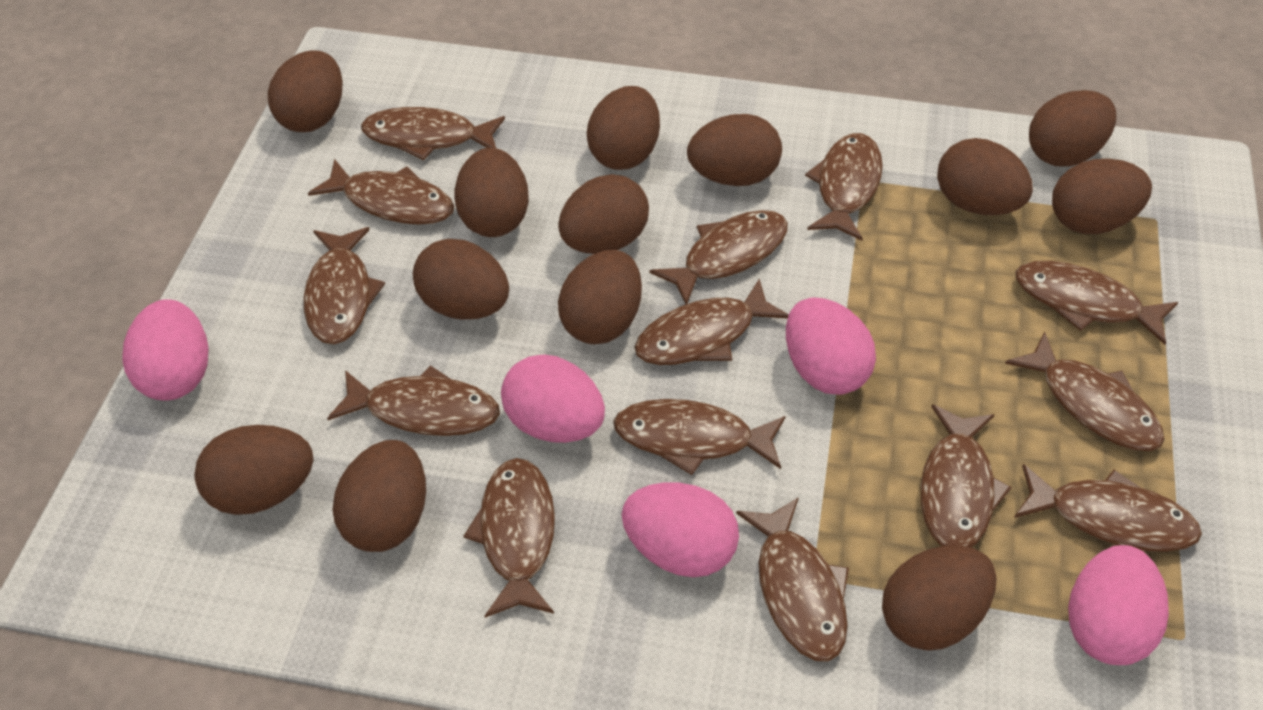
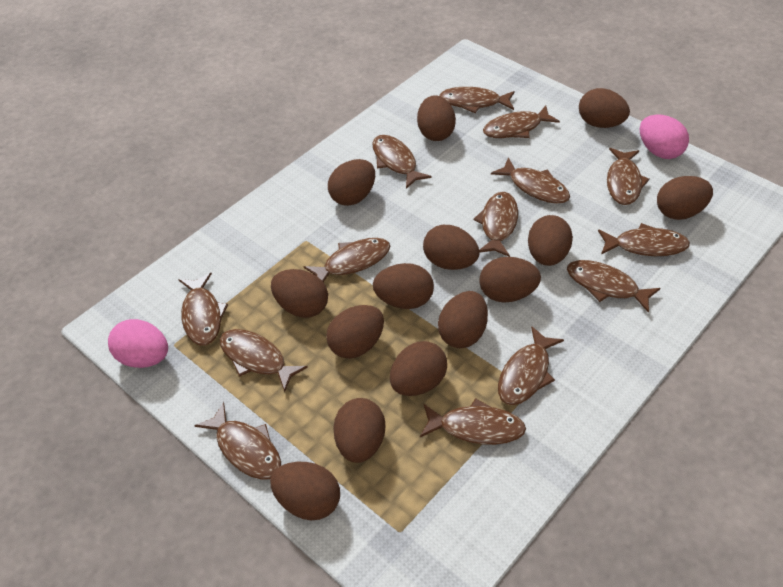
brown egg: [194,425,313,515] [268,50,343,132] [332,440,426,552] [413,239,509,319] [454,147,529,237] [558,174,649,254] [558,250,642,344] [587,86,660,170] [687,114,782,186] [882,545,996,651] [937,138,1033,215] [1029,90,1116,167] [1052,159,1152,234] = 13 -> [270,462,340,520] [271,269,328,318] [326,305,384,359] [328,159,375,206] [333,398,385,463] [373,263,434,309] [390,341,447,396] [417,95,456,141] [423,225,479,270] [438,291,488,348] [479,257,541,303] [528,215,573,266] [579,88,630,128] [657,176,713,220] = 14
pink egg: [123,299,209,401] [501,355,605,443] [622,482,739,577] [786,297,876,395] [1068,545,1169,665] = 5 -> [108,319,168,368] [640,114,689,159] = 2

